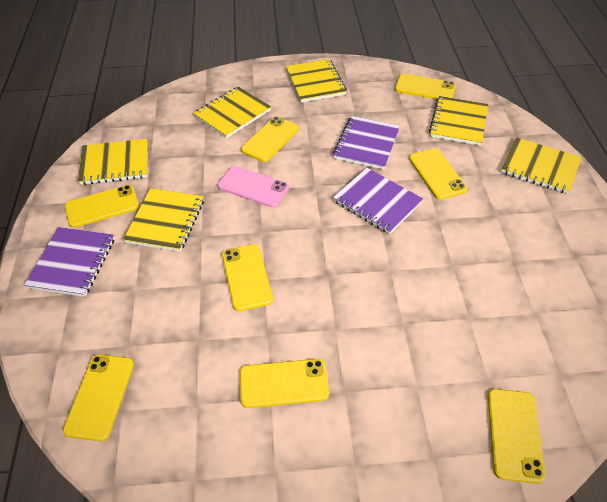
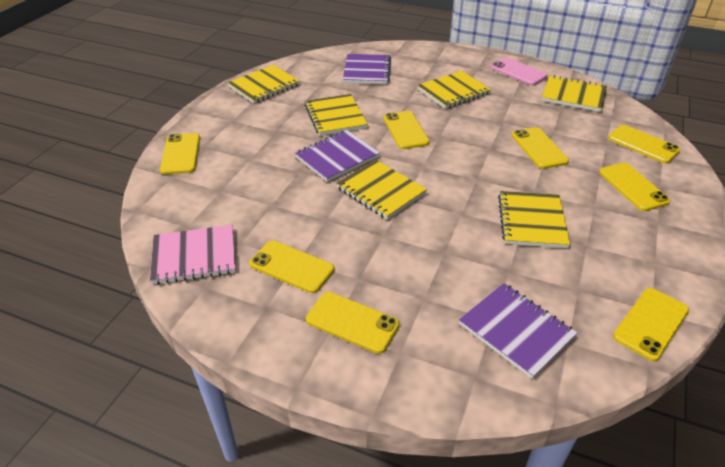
pink notebook: none = 0 -> [150,225,236,284] = 1

